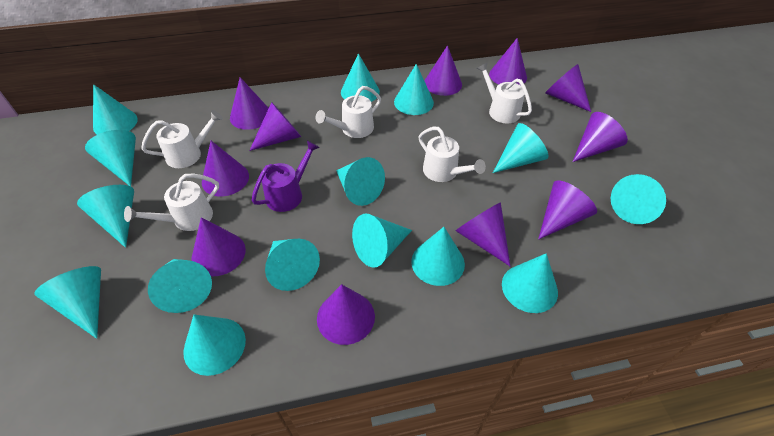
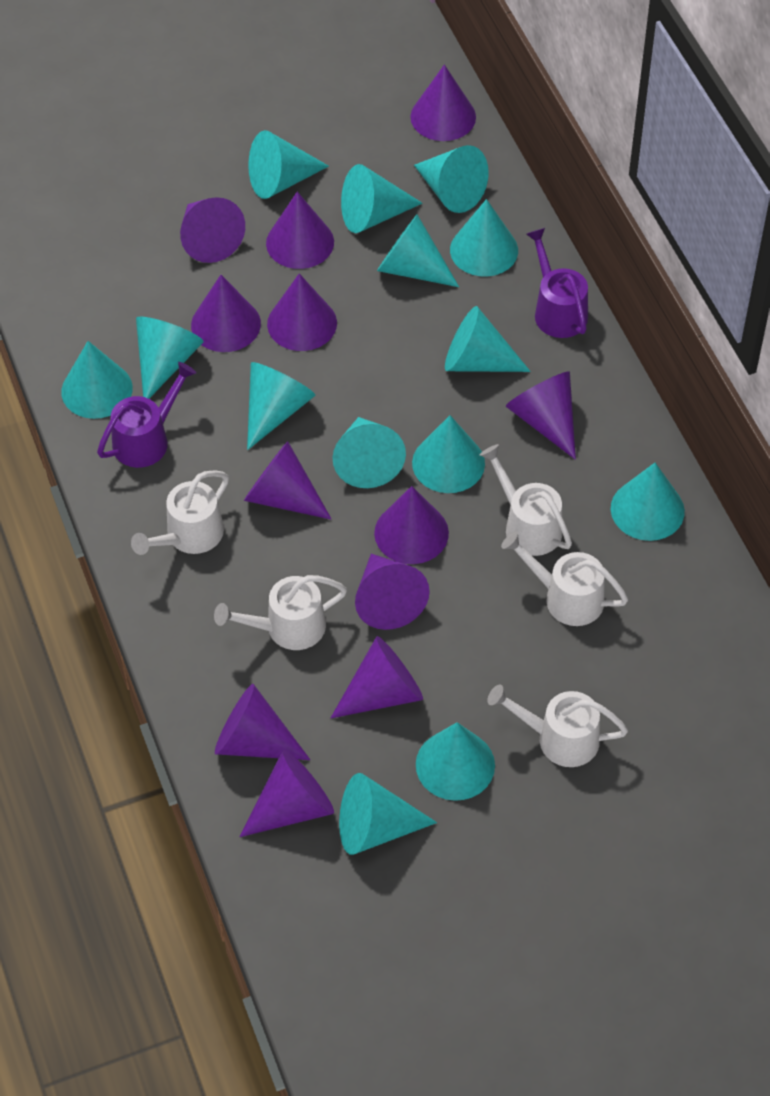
purple cone: [192,217,246,277] [202,141,249,196] [230,77,269,130] [249,102,301,151] [317,284,375,345] [425,45,462,96] [456,202,510,266] [489,38,527,85] [538,180,597,240] [545,64,591,112] [573,112,628,162] = 11 -> [180,197,245,263] [191,275,261,352] [215,684,310,760] [239,750,334,837] [244,441,331,519] [266,192,334,269] [267,273,337,351] [331,636,423,718] [355,554,430,630] [374,486,449,564] [410,64,476,141] [506,371,576,460] = 12
purple watering can: [252,140,320,212] = 1 -> [97,362,196,468] [526,228,588,338] = 2
turquoise cone: [34,266,101,339] [77,185,134,248] [85,130,136,187] [93,84,138,135] [148,259,212,313] [183,315,246,376] [265,239,320,291] [336,157,385,206] [341,53,380,102] [352,214,412,268] [394,64,434,115] [411,227,465,286] [493,123,548,173] [502,253,558,313] [611,174,666,224] = 15 -> [61,341,133,419] [136,317,203,399] [247,362,316,450] [248,130,329,199] [333,417,406,488] [339,773,437,855] [341,164,423,233] [377,214,459,287] [412,415,485,493] [414,145,489,213] [416,722,495,801] [445,306,531,372] [450,199,518,276] [611,463,685,541] = 14

